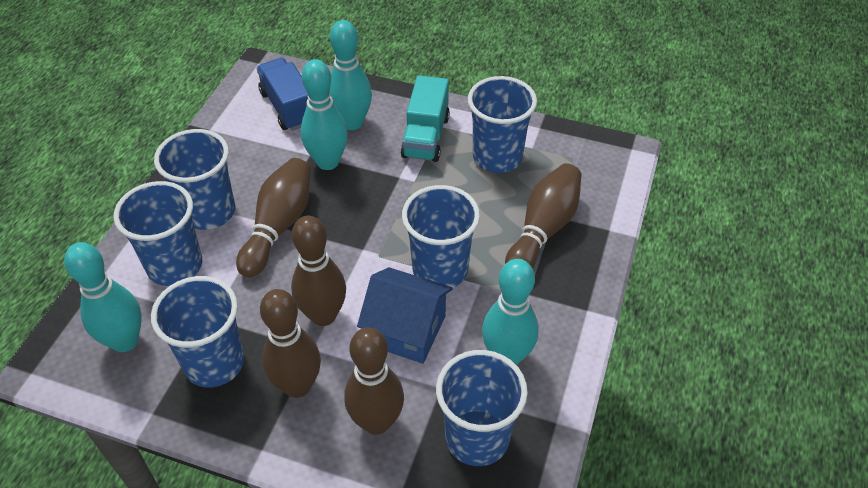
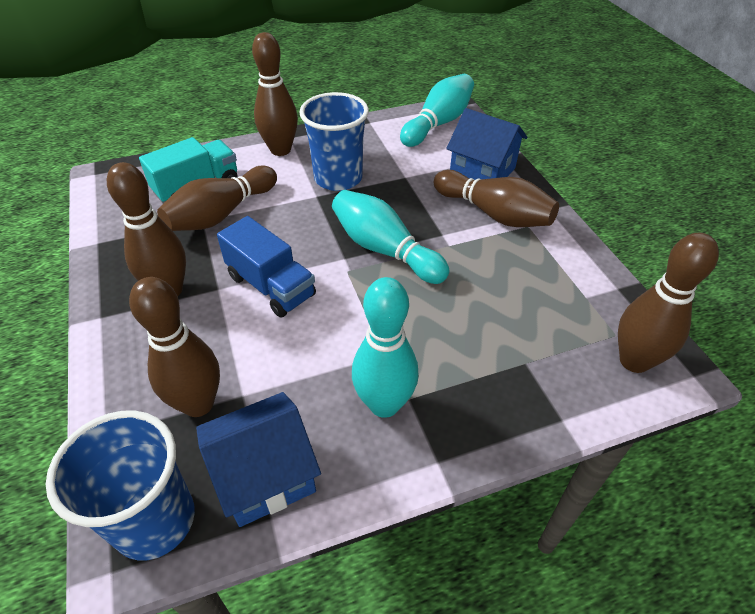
blue cup: [113,181,202,286] [151,276,245,388] [154,129,235,230] [402,185,480,288] [436,350,528,466] [468,76,537,173] = 6 -> [46,410,195,561] [299,92,369,191] = 2
blue house: [357,267,453,364] = 1 -> [196,392,321,527] [446,108,527,180] = 2
brown bowling pin: [236,158,311,278] [260,289,321,398] [291,215,346,326] [345,327,404,435] [505,163,581,269] = 5 -> [107,162,186,296] [129,277,220,417] [157,166,277,231] [252,32,298,156] [434,170,559,227] [618,233,719,373] = 6
turquoise bowling pin: [64,242,142,352] [301,59,348,170] [329,20,372,130] [482,259,538,365] = 4 -> [332,190,449,284] [352,277,419,418] [400,74,474,147] = 3

